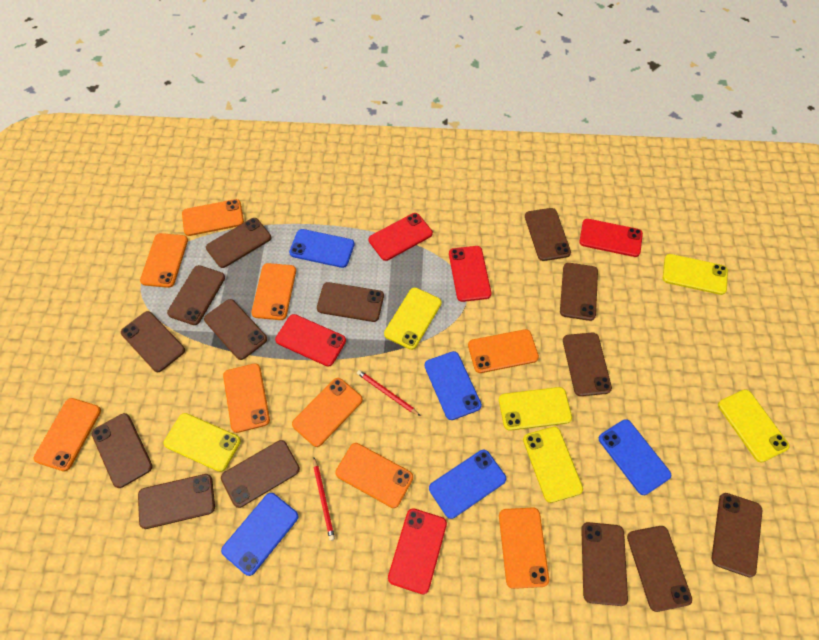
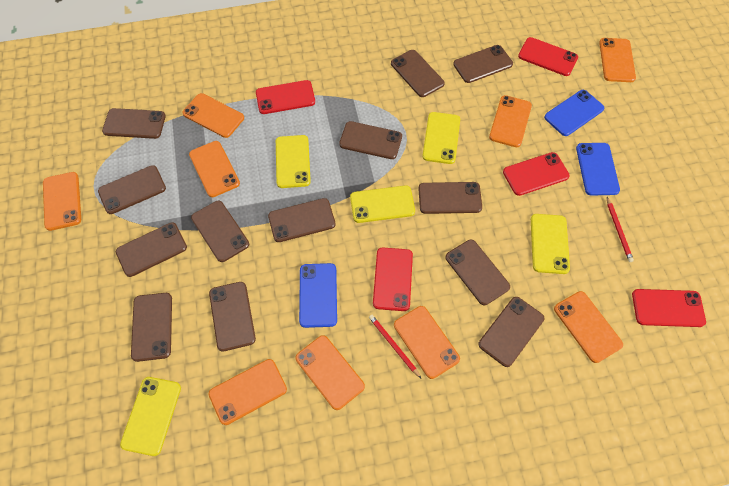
blue phone: [221,493,299,576] [289,229,355,268] [424,351,482,420] [429,450,506,519] [599,419,672,495] = 5 -> [299,263,337,328] [544,90,604,136] [576,143,620,196] = 3
brown phone: [92,413,153,488] [121,311,185,372] [138,474,215,529] [167,265,225,325] [204,299,267,360] [206,218,271,268] [221,440,300,508] [317,282,384,322] [525,208,571,261] [560,263,598,321] [563,333,612,396] [581,522,628,606] [627,526,692,612] [712,493,762,577] = 14 -> [98,165,166,214] [102,108,166,139] [116,222,187,277] [131,293,172,362] [191,201,249,262] [209,282,256,352] [268,198,336,242] [339,121,402,159] [391,50,445,97] [418,182,482,214] [445,240,510,305] [453,45,513,83] [478,297,544,367] = 13
yellow phone: [164,413,241,472] [384,287,442,350] [499,387,572,431] [523,427,583,503] [663,254,728,295] [718,389,789,463] = 6 -> [120,377,181,456] [276,135,311,188] [350,186,415,223] [422,112,460,164] [531,214,570,274] = 5

